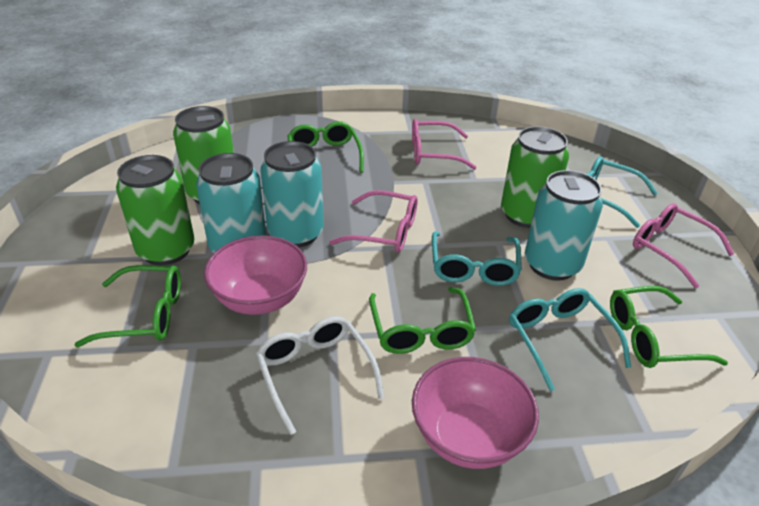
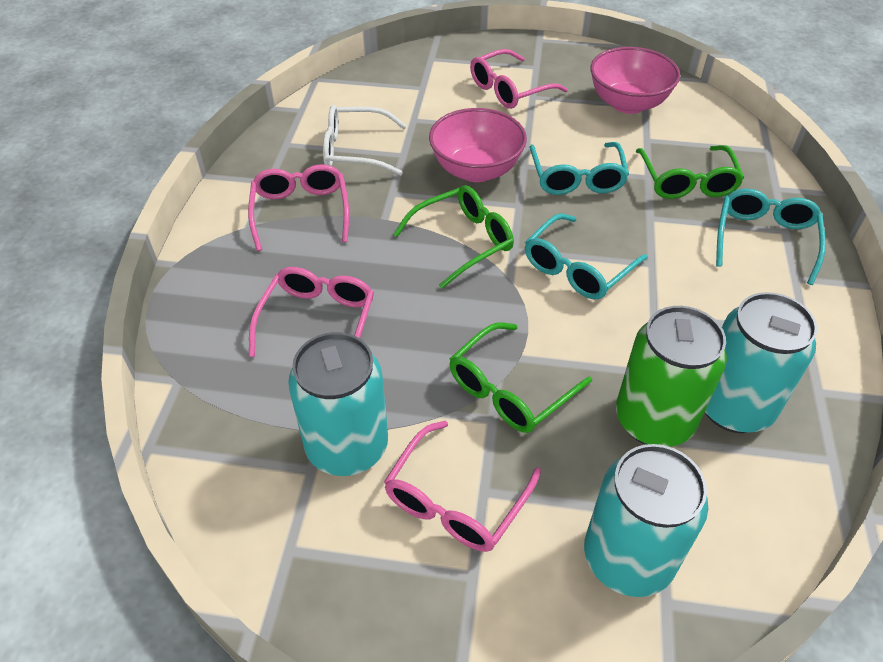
green can: [116,155,195,266] [173,106,234,204] [501,126,569,228] = 3 -> [616,306,727,447] = 1
green glasses: [74,265,181,347] [287,121,364,173] [369,287,476,354] [610,286,728,368] = 4 -> [393,185,514,289] [450,322,592,433] [636,145,744,199] = 3
pink glasses: [330,190,418,253] [412,119,477,170] [633,203,734,288] = 3 -> [248,164,349,251] [249,267,374,357] [384,421,541,552] [470,49,568,109] = 4

